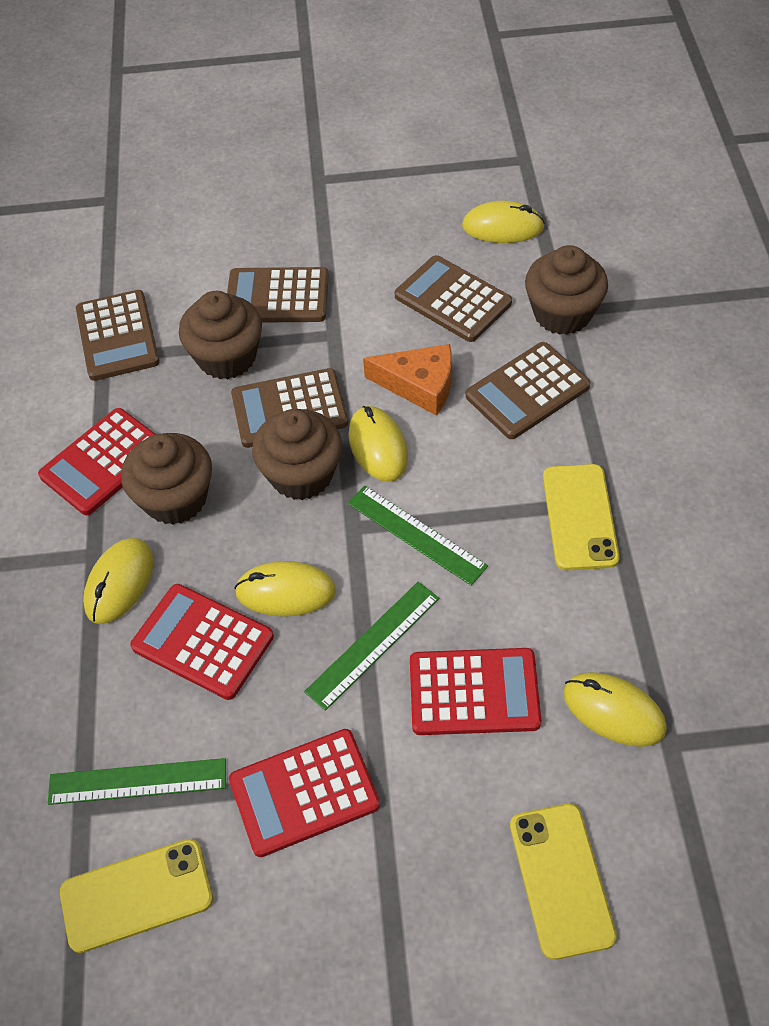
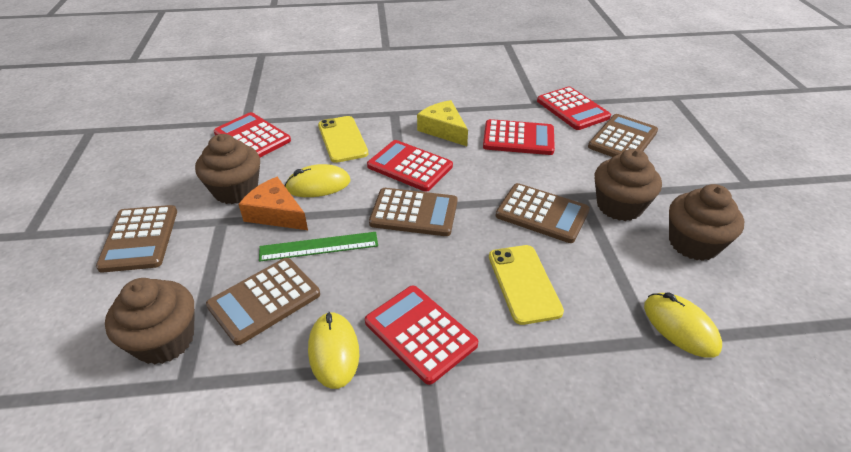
green ruler: [48,758,226,805] [304,582,439,711] [348,486,488,586] = 3 -> [259,232,378,262] = 1
red calculator: [38,408,155,515] [130,584,274,700] [229,729,380,857] [410,648,541,735] = 4 -> [214,112,291,157] [365,286,478,385] [367,140,453,192] [483,119,555,155] [537,87,611,130] = 5
yellow cheese: none = 0 -> [417,100,468,146] = 1
yellow mouse: [83,538,153,624] [234,561,336,617] [348,406,408,482] [462,201,545,243] [563,672,667,747] = 5 -> [285,164,350,197] [308,312,359,389] [644,293,722,358] = 3
yellow phone: [60,839,213,953] [510,804,617,960] [543,464,620,571] = 3 -> [318,116,368,163] [489,245,564,325] = 2

